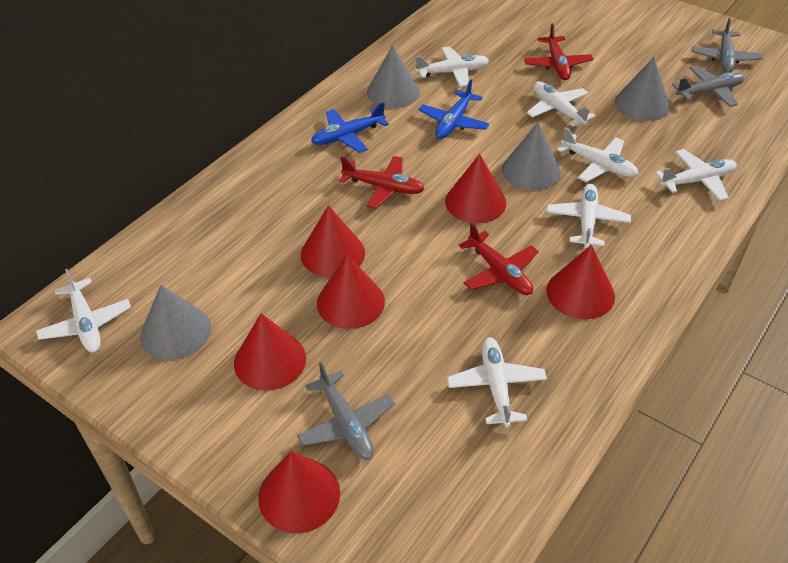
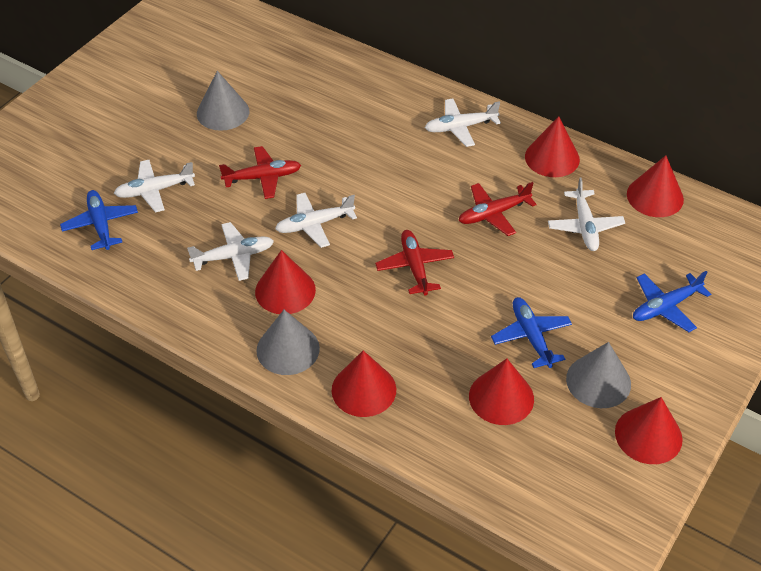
blue plane: [311,102,389,153] [418,79,490,139] = 2 -> [60,190,138,250] [491,297,572,368] [633,271,711,332] = 3
grey cone: [140,285,211,360] [367,45,420,108] [502,123,561,191] [615,57,670,121] = 4 -> [197,71,249,131] [256,310,320,375] [566,342,631,408] = 3
grey plane: [297,362,395,460] [672,65,745,107] [692,17,763,73] = 3 -> none = 0
white plane: [36,269,131,352] [415,46,489,87] [447,337,547,428] [527,81,596,127] [546,184,631,248] [557,127,639,182] [655,149,737,201] = 7 -> [114,160,195,213] [187,222,274,281] [275,193,357,248] [425,98,501,147] [548,178,625,251] = 5

